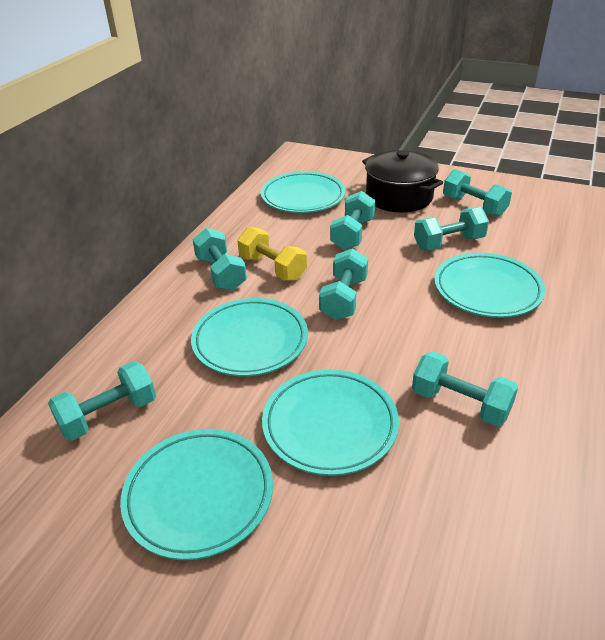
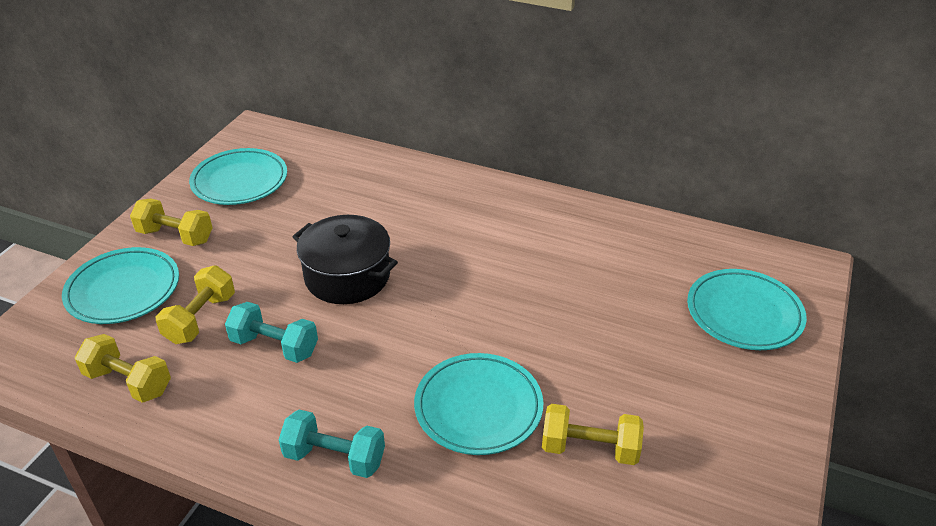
turquoise dumbbell: [48,361,156,441] [193,228,247,291] [319,248,368,320] [330,191,375,250] [412,352,518,427] [414,207,489,250] [443,169,512,217] = 7 -> [225,302,318,363] [279,409,385,478] = 2
turquoise plate: [120,429,273,560] [191,298,308,376] [261,171,346,213] [262,370,399,476] [434,253,545,318] = 5 -> [62,247,179,324] [189,148,287,205] [414,353,543,455] [687,269,807,350] = 4
yellow dumbbell: [237,227,307,281] = 1 -> [75,334,171,403] [130,198,212,246] [155,265,235,344] [542,404,644,465] = 4

